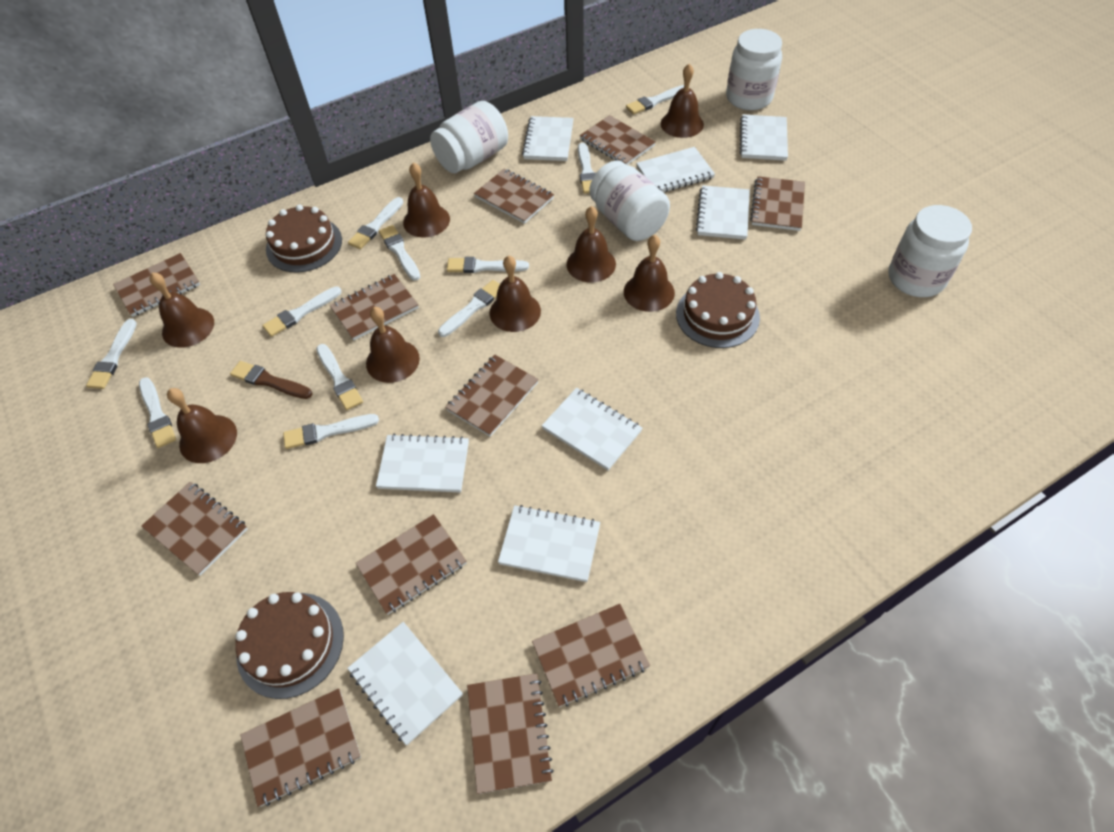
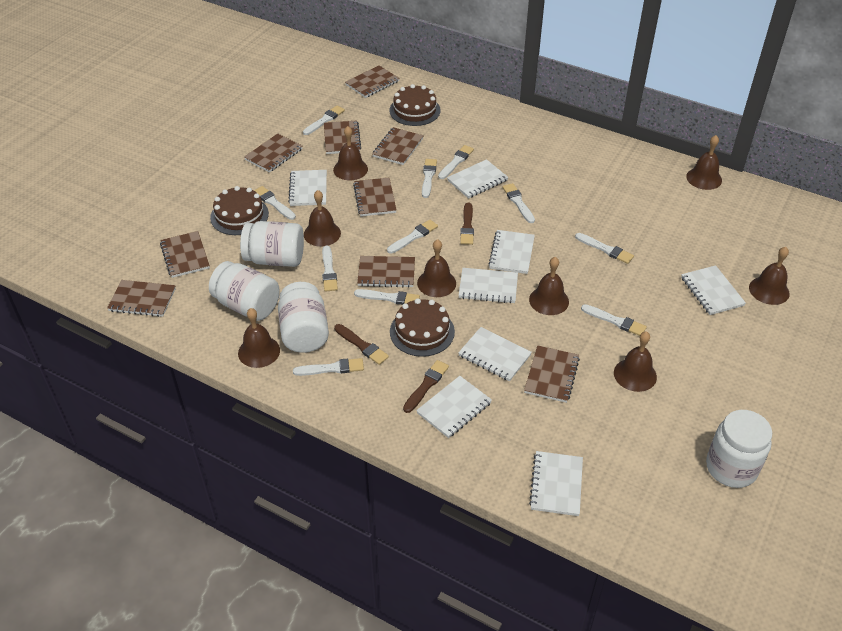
brown brush: [230,361,312,399] = 1 -> [334,324,389,365] [403,360,449,413] [460,203,474,245] = 3
brown notebook: [113,253,200,317] [141,482,248,576] [240,688,361,807] [330,274,419,341] [356,514,466,615] [445,355,539,437] [467,673,554,794] [474,169,554,224] [532,604,650,707] [580,115,656,165] [750,176,805,231] = 11 -> [107,280,176,317] [160,231,210,278] [244,134,303,173] [324,121,361,154] [345,66,400,98] [353,178,397,216] [357,256,415,288] [372,127,424,165] [524,345,580,403] = 9

